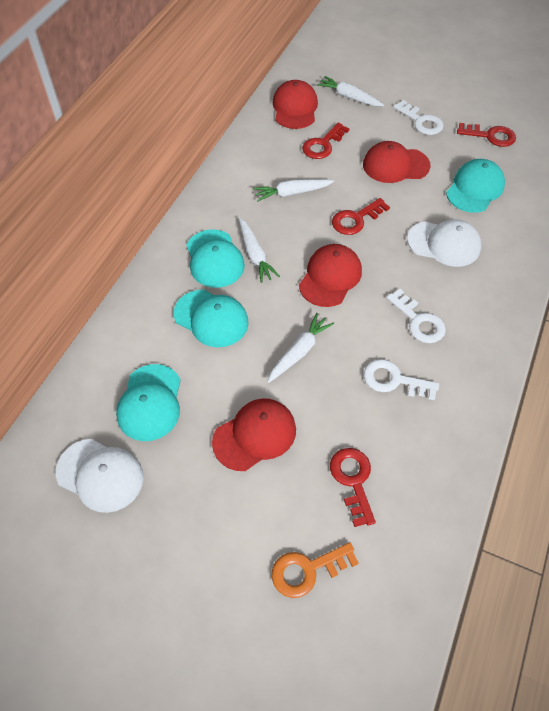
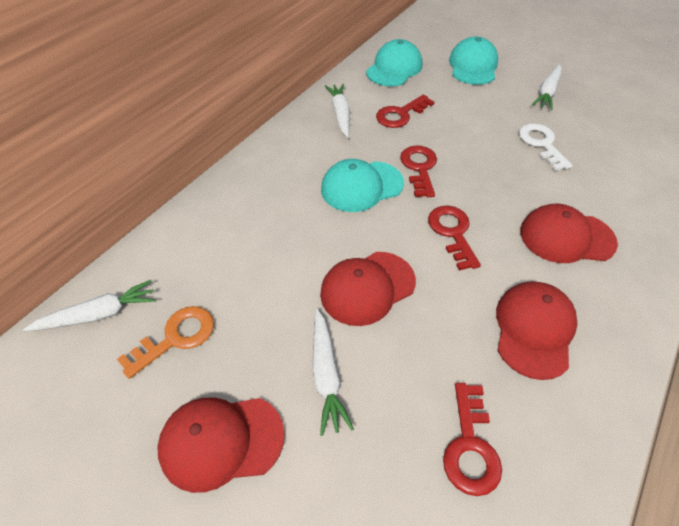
turquoise cap: [116,364,181,441] [174,290,248,347] [186,229,245,288] [446,159,505,213] = 4 -> [321,159,404,212] [366,39,422,86] [449,36,498,85] = 3
white cap: [56,439,144,513] [407,219,481,267] = 2 -> none = 0
white key: [364,359,439,400] [387,289,446,343] [394,100,444,135] = 3 -> [519,123,573,171] = 1

